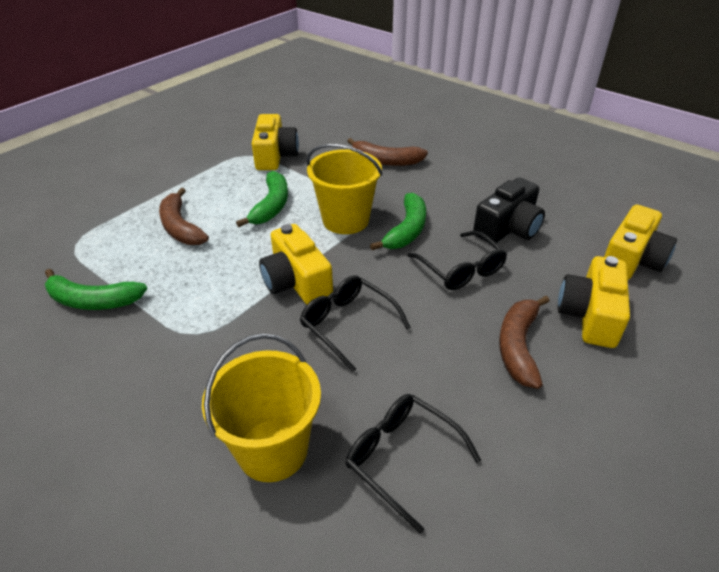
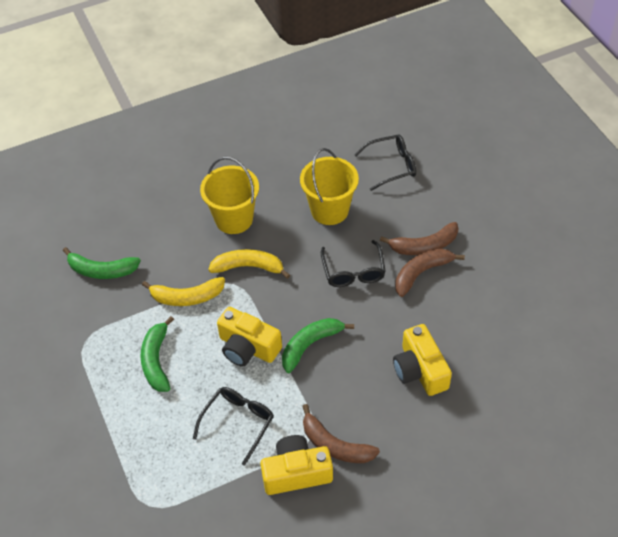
black camera: [473,178,545,243] = 1 -> none = 0
yellow banana: none = 0 -> [142,277,225,306] [208,249,290,279] = 2
yellow camera: [252,114,299,170] [259,224,333,304] [558,256,630,348] [604,205,677,280] = 4 -> [217,307,282,366] [260,435,333,495] [393,324,452,396] = 3

